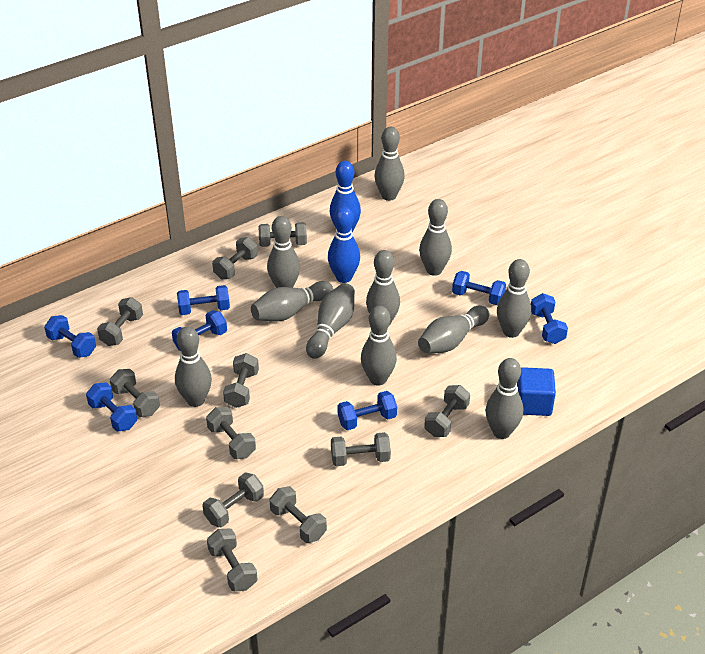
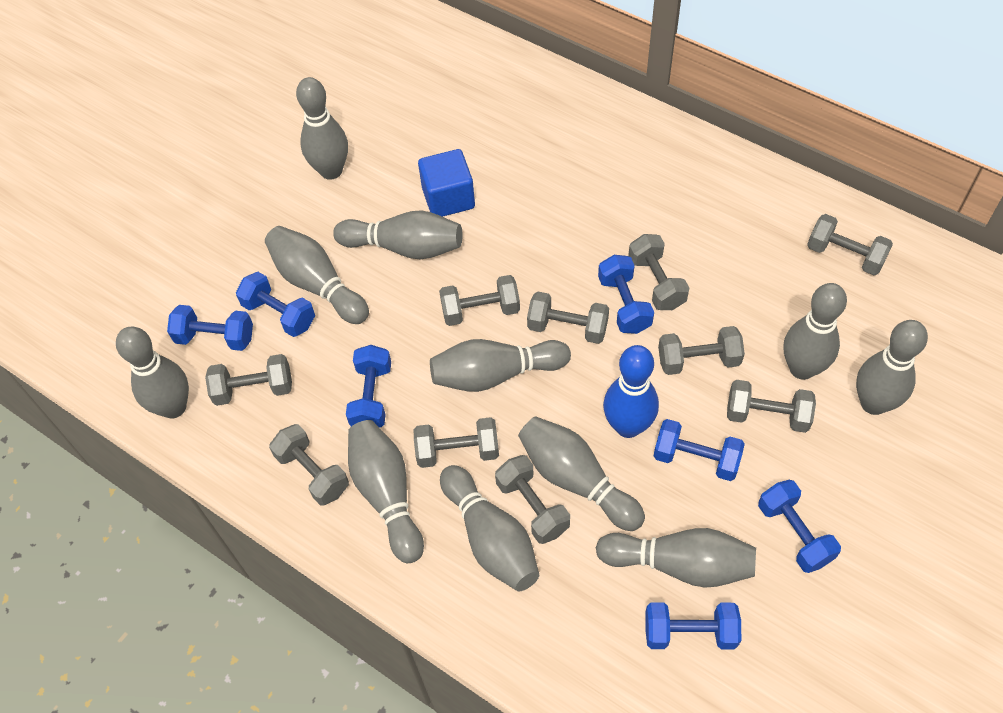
blue bowling pin: [328,206,360,283] [330,161,361,233] = 2 -> [603,345,659,438] = 1
grey dumbbell: [97,297,143,346] [110,369,160,417] [202,473,264,528] [206,407,256,459] [207,529,258,592] [212,237,258,279] [223,353,259,408] [259,222,307,247] [269,486,327,543] [331,432,391,466] [424,385,470,437] = 11 -> [205,354,292,406] [269,424,349,506] [414,417,499,468] [439,275,520,326] [495,455,570,544] [527,292,609,344] [628,234,689,310] [658,326,745,375] [727,380,816,433] [807,214,893,275] = 10

